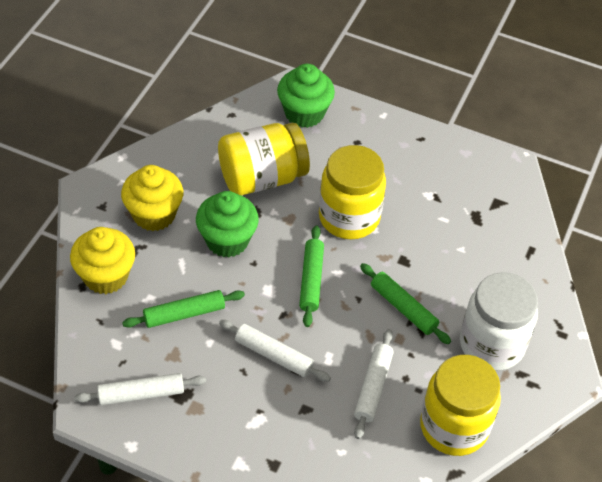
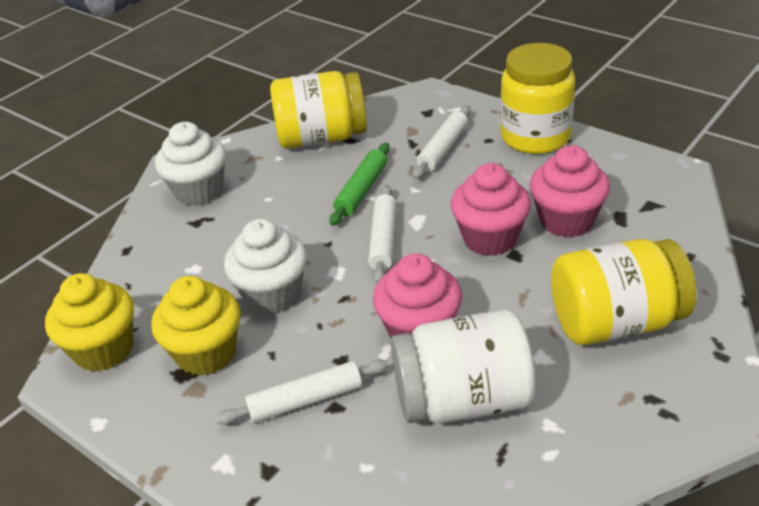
green cupcake: [196,191,259,257] [277,64,335,128] = 2 -> none = 0
green rolling pin: [122,290,245,328] [299,225,324,327] [360,263,451,344] = 3 -> [329,143,389,226] = 1
pink cupcake: none = 0 -> [373,254,462,338] [451,163,531,256] [530,145,610,237] = 3
white cupcake: none = 0 -> [155,122,226,206] [224,219,307,314] = 2

